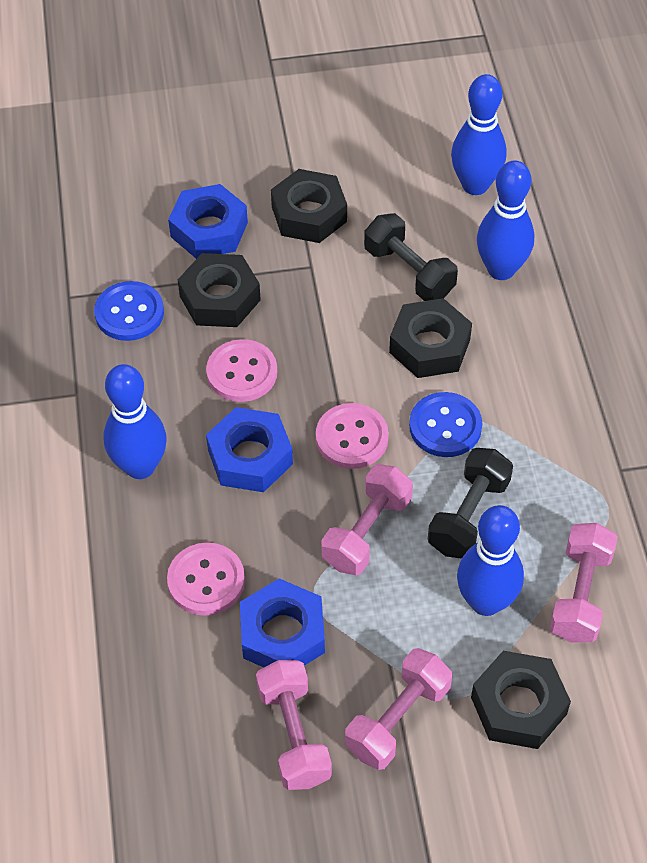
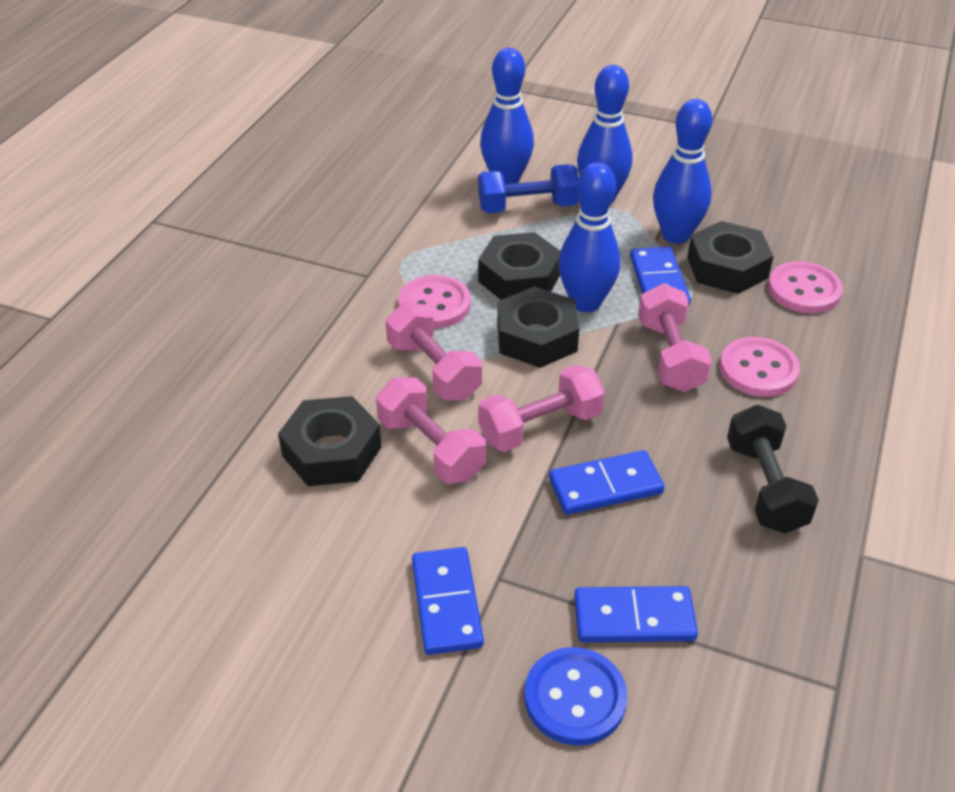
black dumbbell: [364,213,458,301] [428,448,513,559] = 2 -> [727,405,819,534] = 1
blue button: [94,281,164,341] [409,392,482,457] = 2 -> [524,647,627,746] = 1
blue domino: none = 0 -> [412,547,484,655] [549,450,664,515] [574,586,698,642] [630,246,691,306] = 4
blue dumbbell: none = 0 -> [478,164,579,213] = 1
blue nut: [168,184,248,259] [206,407,293,492] [240,578,325,667] = 3 -> none = 0

